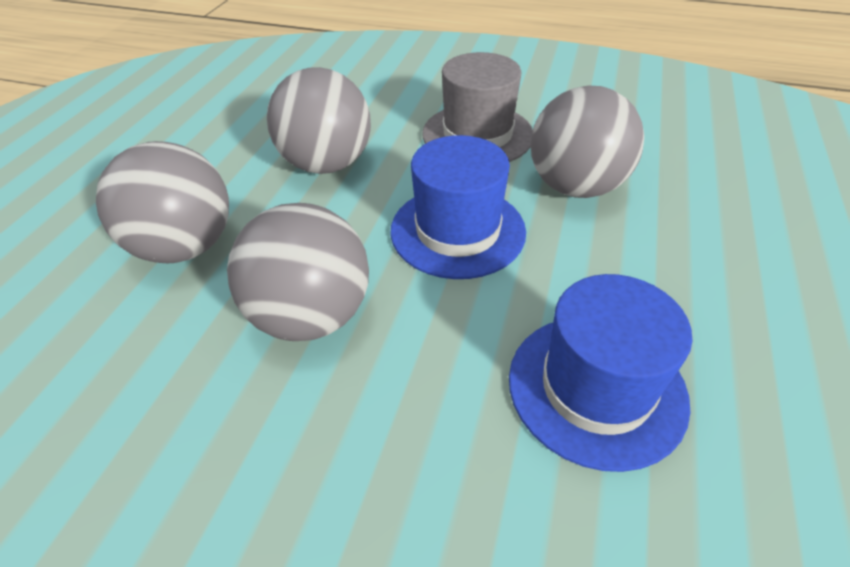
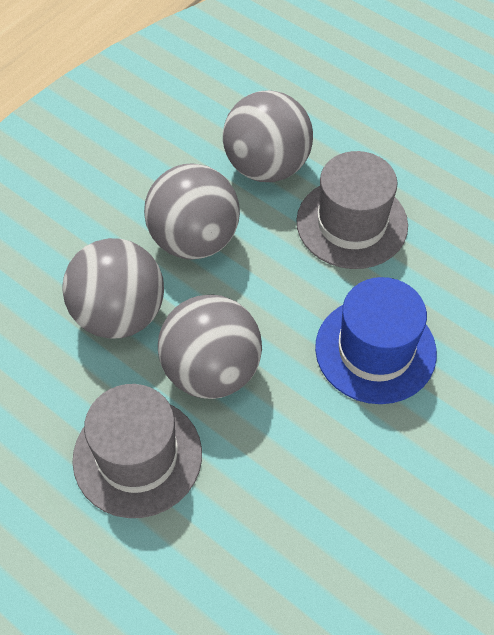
blue hat: [390,135,526,279] [509,274,693,472] = 2 -> [315,277,437,404] = 1
grey hat: [422,52,533,162] = 1 -> [72,384,202,518] [296,151,408,269] = 2

